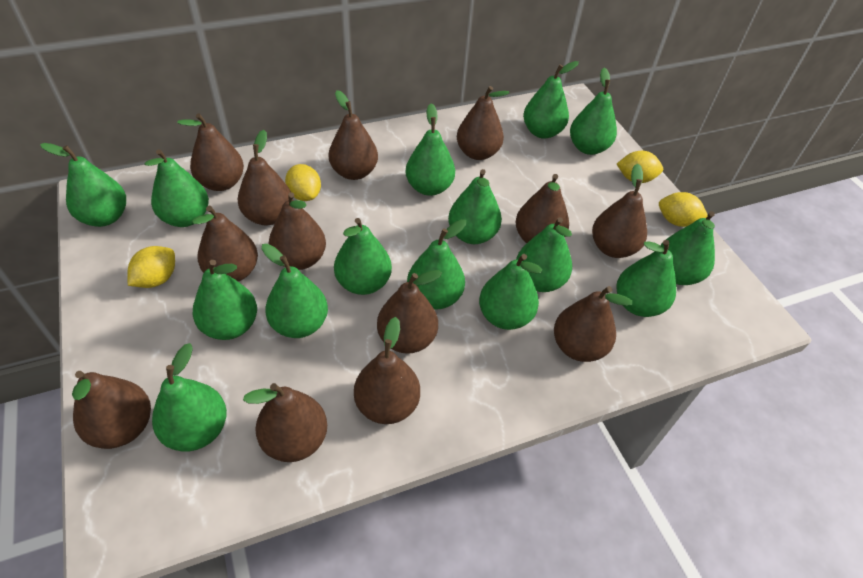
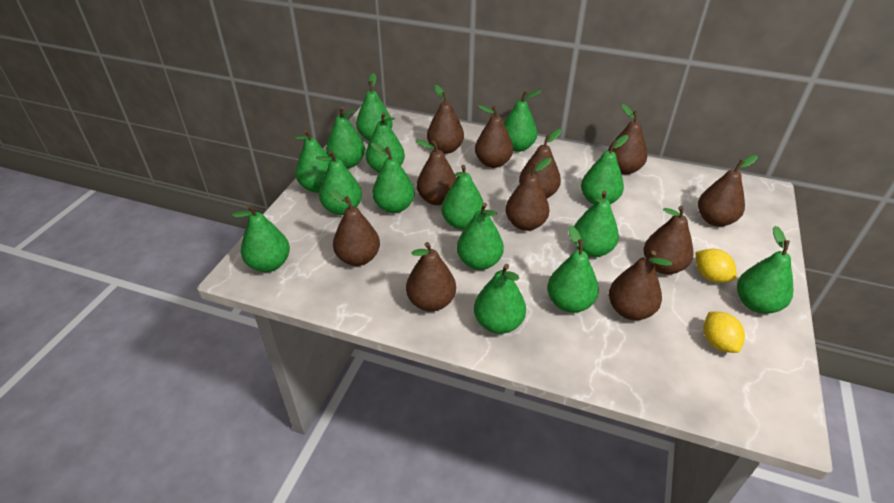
brown pear: [72,371,151,449] [177,113,244,191] [192,206,258,282] [238,130,291,225] [243,383,327,462] [269,192,326,270] [329,90,378,180] [354,317,420,424] [377,270,442,354] [457,86,510,160] [516,174,569,243] [554,286,632,362] [592,164,647,258] = 13 -> [329,190,380,266] [406,242,456,312] [416,139,456,205] [427,85,464,154] [475,105,513,168] [505,158,552,231] [519,129,562,198] [608,104,648,174] [609,251,672,320] [644,206,694,275] [698,155,758,226] = 11
yellow lemon: [128,246,175,288] [285,164,321,201] [617,151,663,183] [659,192,708,227] = 4 -> [696,249,737,283] [703,312,745,353] = 2

